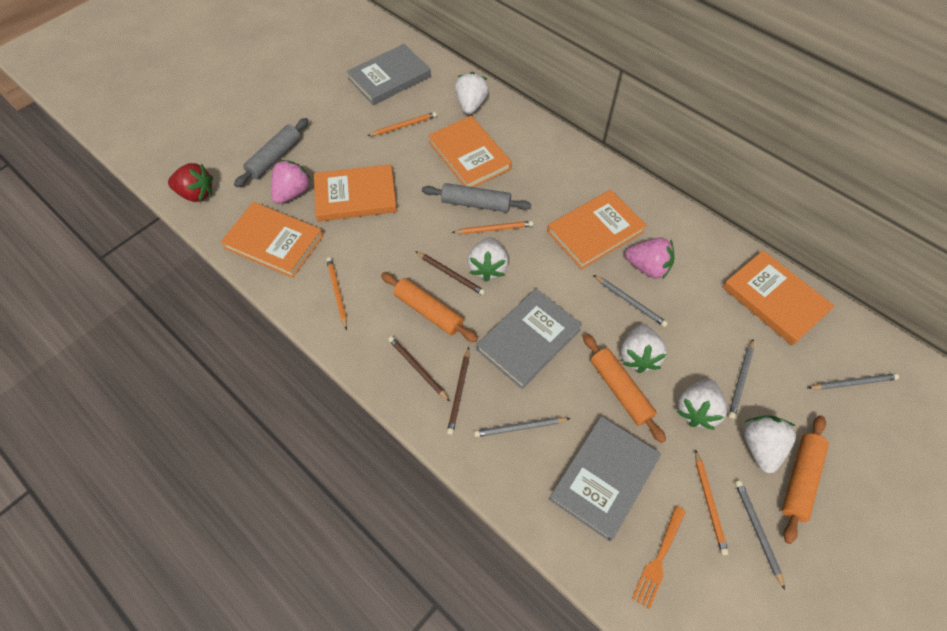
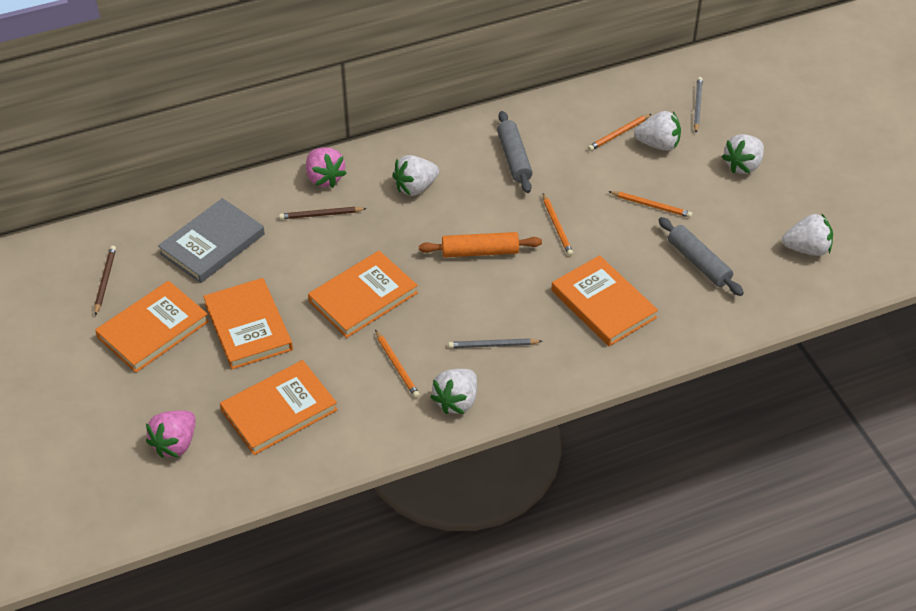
brown pencil: [388,336,450,401] [415,251,485,295] [447,347,469,435] = 3 -> [95,246,116,315] [279,207,367,219] = 2
grey book: [347,44,431,105] [476,289,582,389] [549,416,661,541] = 3 -> [158,198,265,283] = 1
grey pencil: [474,417,571,437] [594,275,668,327] [728,339,754,419] [735,480,785,590] [808,373,899,390] = 5 -> [448,338,543,348] [694,77,703,133] = 2
orange fork: [632,506,686,609] = 1 -> none = 0
orange rolling pin: [381,272,478,342] [583,334,666,443] [782,415,829,544] = 3 -> [419,232,542,257] = 1
red strawberry: [168,163,213,202] = 1 -> none = 0

